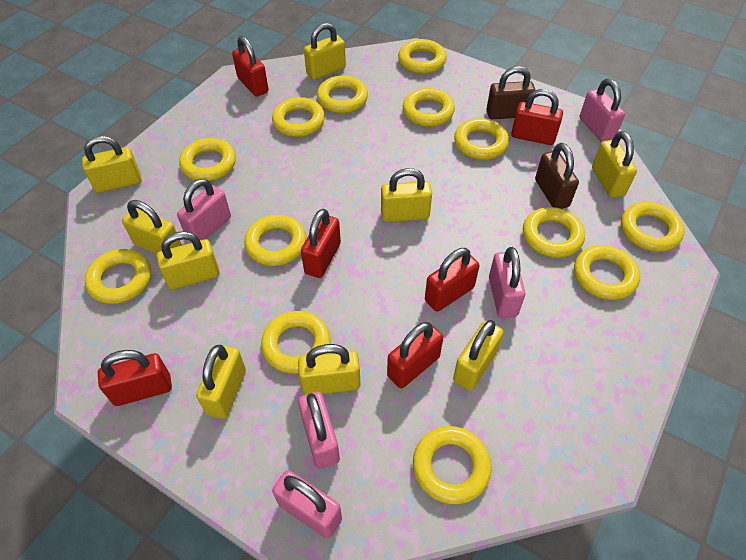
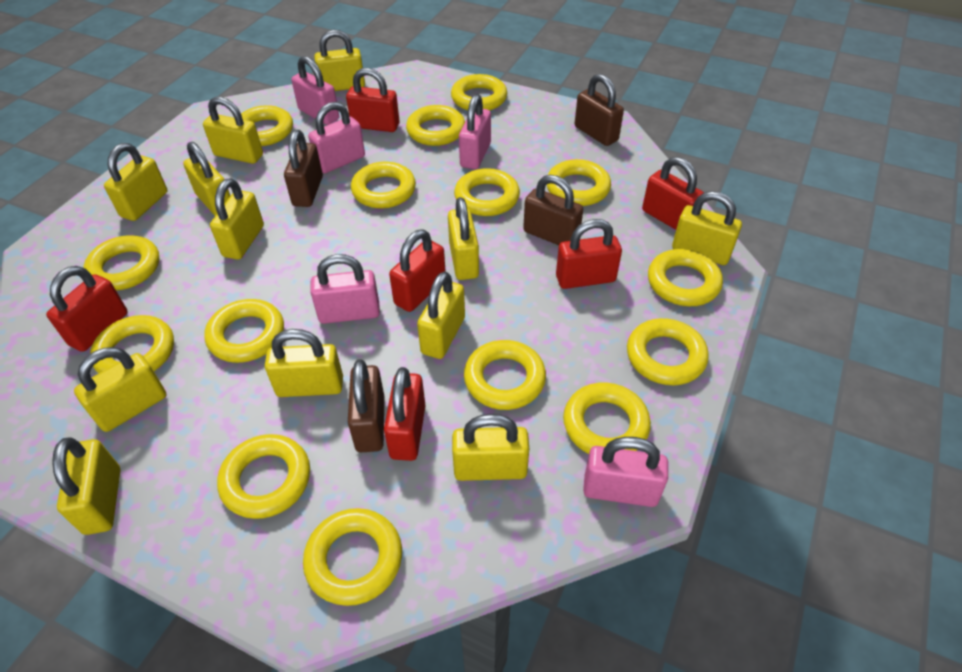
brown padlock: [486,66,536,119] [535,143,579,209] = 2 -> [284,130,323,207] [348,359,385,452] [523,175,583,245] [575,74,624,146] = 4
yellow padlock: [82,136,141,193] [122,200,182,254] [157,231,220,289] [196,345,246,419] [298,344,361,395] [304,23,346,80] [381,168,432,222] [453,320,504,391] [592,131,637,198] = 9 -> [52,437,121,535] [74,347,166,432] [104,143,168,221] [183,142,230,216] [203,97,263,164] [210,178,264,260] [265,329,343,397] [314,30,365,91] [417,271,465,359] [448,197,479,280] [452,414,529,481] [672,191,742,265] = 12
yellow ring: [85,249,151,304] [179,138,236,181] [244,215,306,266] [261,311,331,374] [272,97,325,137] [317,75,368,113] [398,39,447,74] [403,88,455,127] [413,426,492,504] [454,118,509,160] [523,207,585,258] [574,245,640,300] [621,202,685,252] = 13 -> [84,235,160,290] [90,315,174,373] [204,299,284,363] [217,434,310,519] [241,105,293,146] [303,508,402,606] [351,162,416,208] [406,105,465,146] [451,74,507,110] [454,168,520,216] [464,340,546,410] [547,159,611,206] [563,382,651,454] [627,318,709,385] [648,249,723,306] = 15

